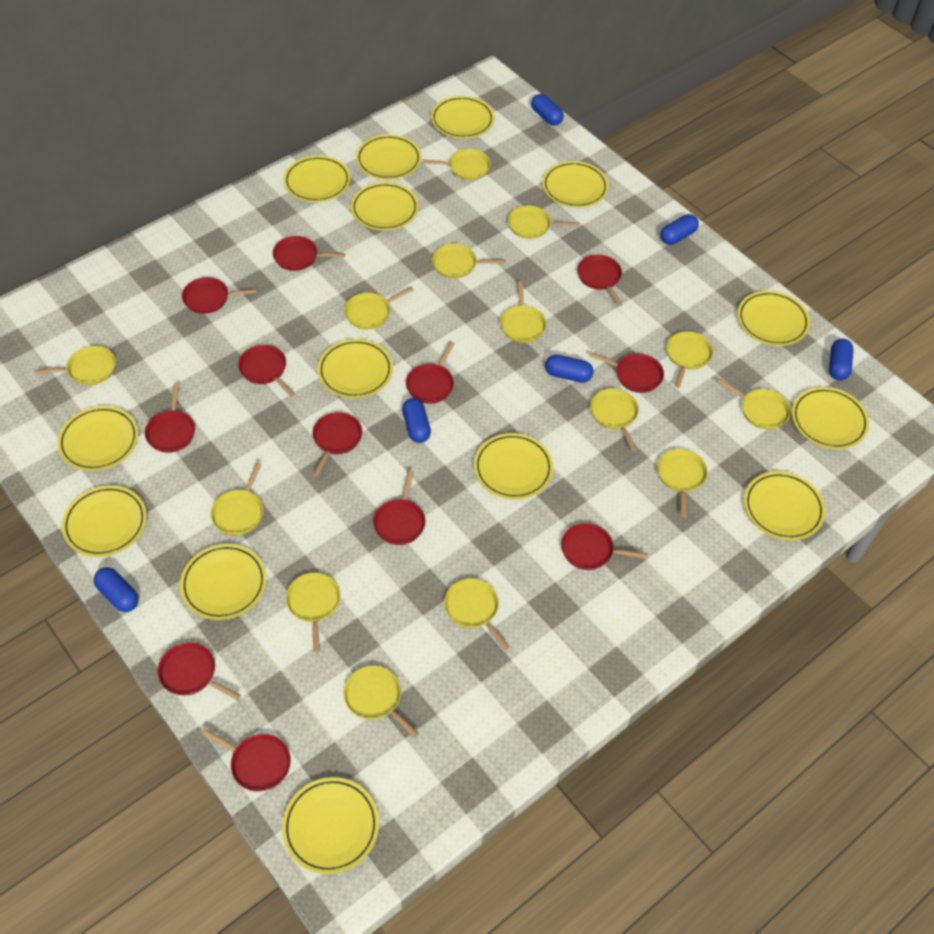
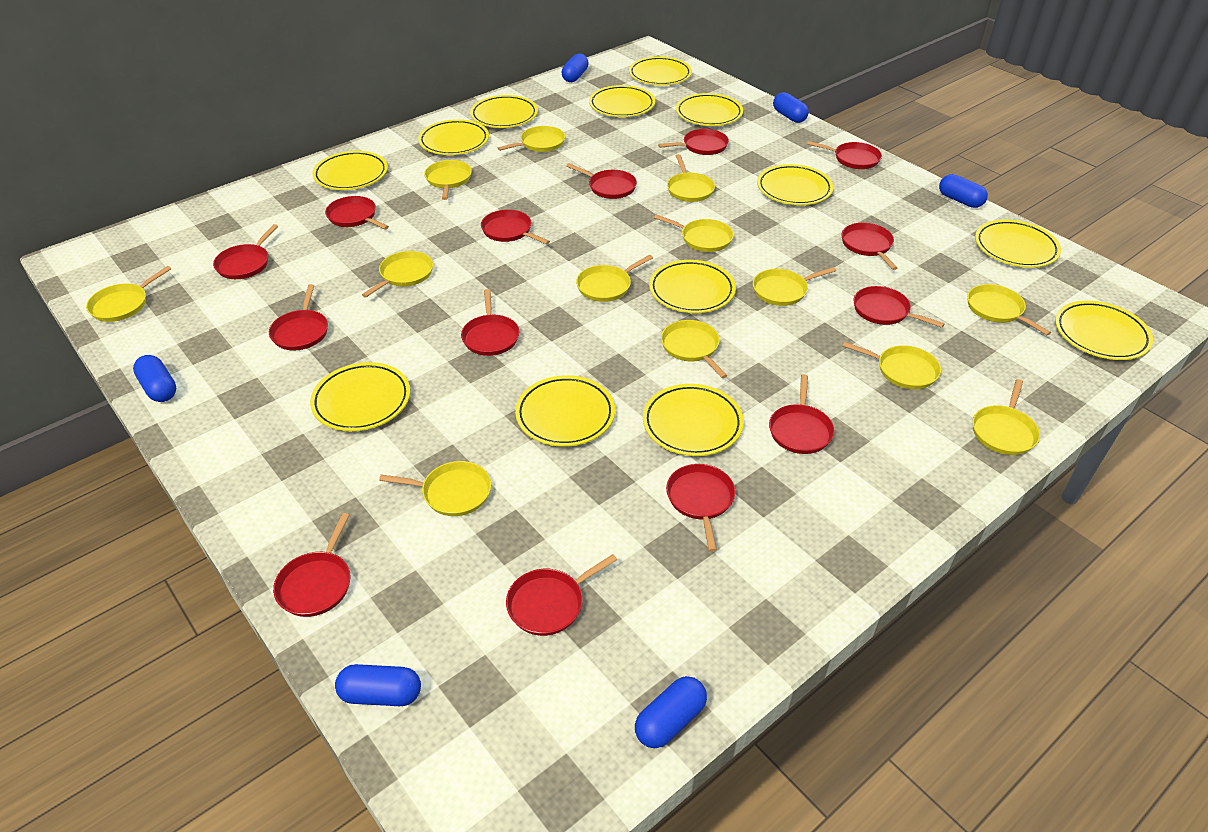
red pan: [145,383,195,453] [158,642,241,700] [182,277,257,314] [202,729,291,792] [238,345,295,397] [273,236,345,271] [312,412,362,476] [373,470,426,545] [406,342,455,404] [561,523,648,570] [577,255,623,306] [589,352,664,393] = 12 -> [213,224,278,279] [269,284,328,351] [273,513,350,617] [325,196,389,230] [461,289,519,356] [481,209,550,244] [506,554,617,636] [566,163,637,199] [658,129,729,155] [666,464,736,552] [769,374,835,454] [807,141,882,169] [841,223,897,270] [853,286,945,328] = 14
yellow pan: [34,346,116,385] [211,462,263,535] [286,573,341,652] [343,666,419,738] [344,287,414,329] [423,149,491,180] [432,244,505,278] [444,578,510,650] [500,281,546,343] [508,205,579,239] [590,388,639,451] [657,449,708,517] [666,331,713,388] [718,378,791,429] = 14 -> [86,266,171,322] [362,251,433,298] [379,461,491,516] [424,160,472,200] [498,126,565,152] [576,255,653,302] [654,215,734,252] [661,320,727,378] [667,154,715,202] [753,267,836,306] [843,342,941,389] [967,284,1051,335] [972,379,1040,455] = 13
yellow plate: [57,406,139,471] [62,486,147,557] [180,544,266,620] [282,777,379,874] [284,155,350,202] [317,339,393,398] [351,182,419,231] [356,134,421,180] [431,96,494,139] [474,433,553,499] [542,161,609,208] [737,291,810,346] [744,471,825,540] [792,387,869,449] = 14 -> [310,362,410,431] [312,151,388,190] [418,119,489,155] [470,95,538,128] [515,375,615,447] [589,85,655,117] [629,56,692,85] [643,384,744,456] [649,260,736,313] [676,93,743,126] [757,164,833,205] [975,220,1061,268] [1055,301,1153,360] = 13

